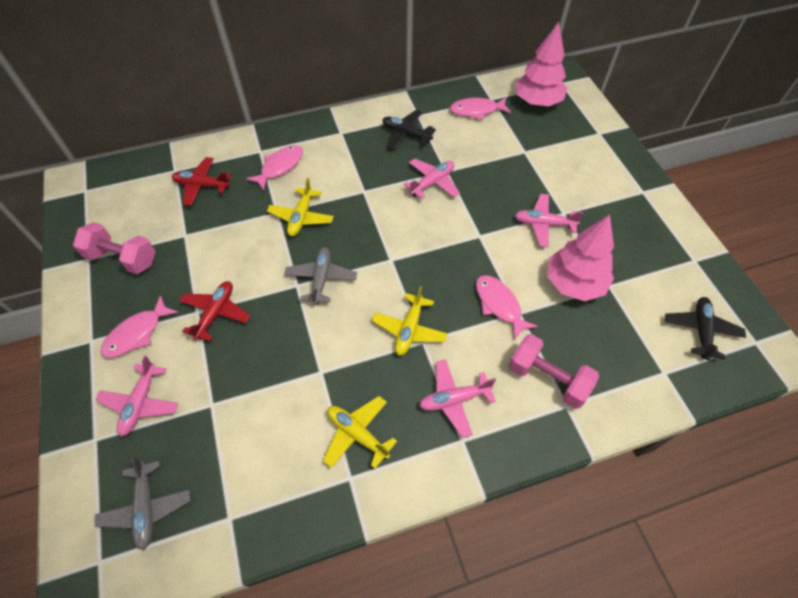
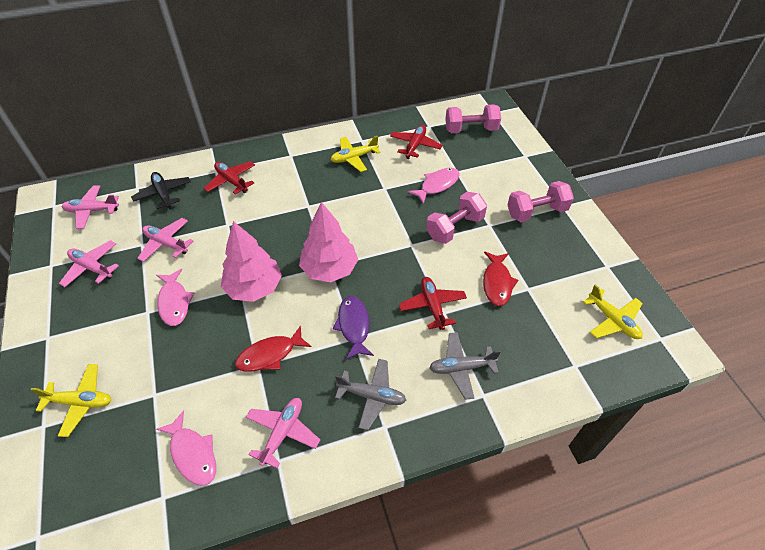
black plane: [383,110,436,149] [665,297,746,360] = 2 -> [131,172,191,209] = 1
pink dumbbell: [73,222,156,274] [509,334,599,409] = 2 -> [426,192,487,244] [445,104,501,133] [507,181,574,222] = 3
pink fish: [100,295,179,358] [246,145,303,191] [450,98,511,120] [476,275,538,340] = 4 -> [156,269,194,326] [156,410,216,486] [408,168,460,204] = 3
purple fish: none = 0 -> [333,296,374,360] = 1
red fish: none = 0 -> [235,325,312,371] [483,251,518,306] = 2
red plane: [172,157,231,206] [179,281,250,341] = 2 -> [204,161,255,194] [390,125,442,159] [399,277,467,330] = 3

